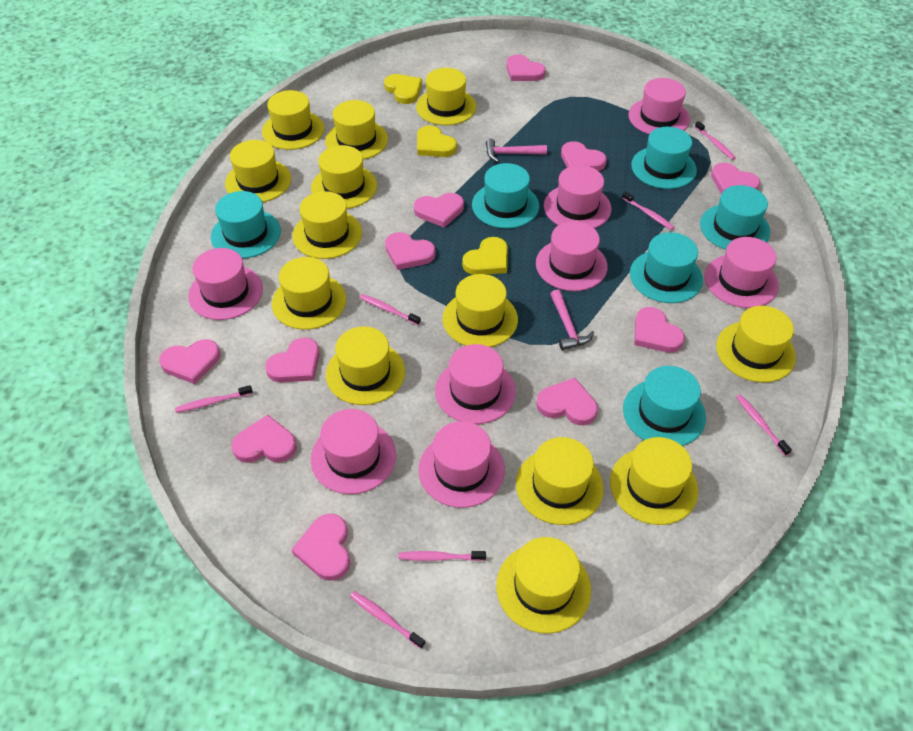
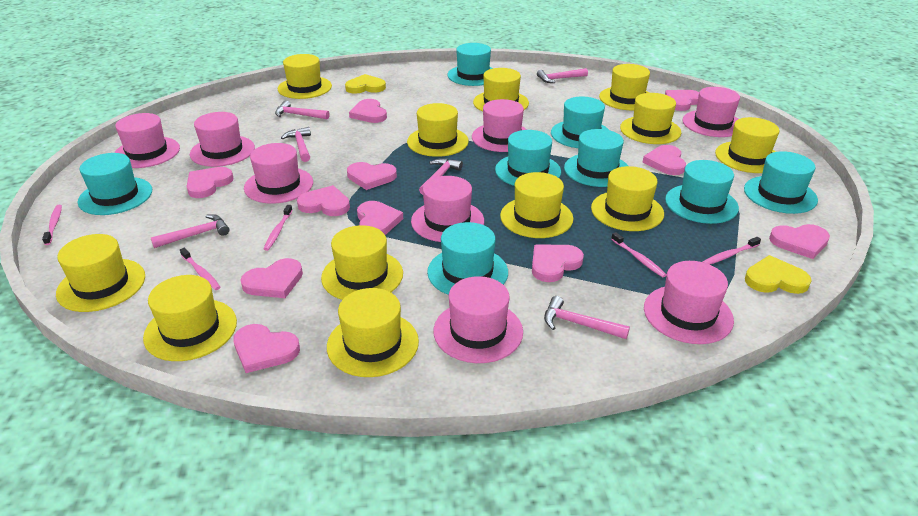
pink hammer: [486,138,547,162] [550,289,594,350] = 2 -> [150,214,230,248] [275,100,330,120] [281,127,311,162] [419,158,463,195] [537,68,588,83] [544,296,630,339] = 6
pink toothbrush: [175,385,253,413] [350,591,425,649] [359,294,421,325] [398,551,486,561] [622,192,675,230] [695,121,736,160] [736,394,792,456] = 7 -> [42,205,62,245] [180,248,220,290] [264,205,293,251] [611,232,667,277] [703,237,761,265] = 5
turquoise hat: [211,191,281,258] [472,163,539,229] [623,366,706,446] [630,232,703,303] [631,127,697,189] [700,185,770,250] = 6 -> [78,153,152,215] [427,222,508,295] [447,43,493,86] [495,130,561,186] [551,97,609,148] [564,129,628,187] [665,160,739,224] [744,151,818,214] = 8
yellow hat: [225,140,291,202] [262,90,324,150] [272,257,346,330] [292,191,362,259] [311,145,377,209] [325,100,388,160] [326,326,405,405] [416,68,476,125] [442,274,518,347] [496,537,591,634] [516,437,604,525] [610,437,698,525] [716,306,796,383] = 13 -> [56,234,145,312] [143,275,237,361] [277,54,332,99] [321,225,403,300] [327,288,419,377] [407,103,469,157] [473,68,529,112] [500,172,573,238] [591,166,664,231] [599,64,650,110] [620,93,681,144] [715,117,780,173] = 12
yellow heart: [384,74,422,104] [417,125,457,157] [462,237,508,275] = 3 -> [345,74,386,94] [745,255,811,294] = 2

